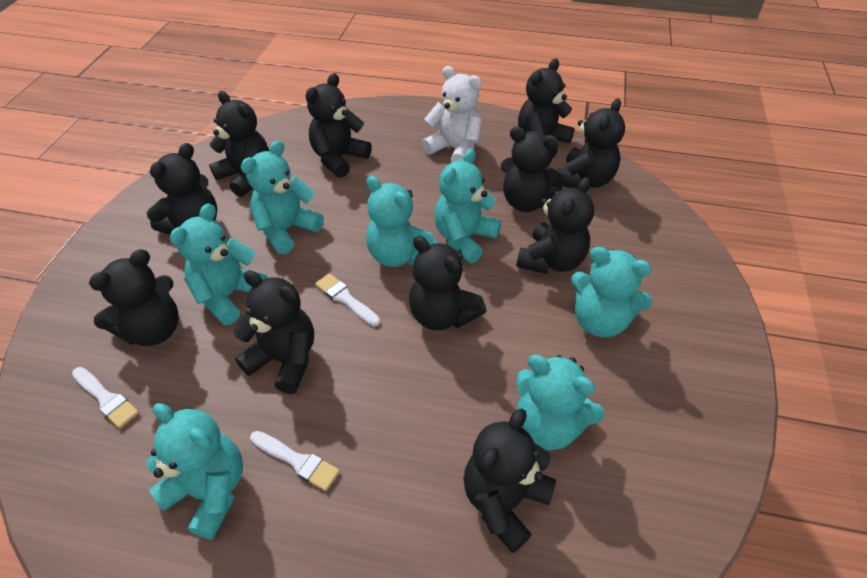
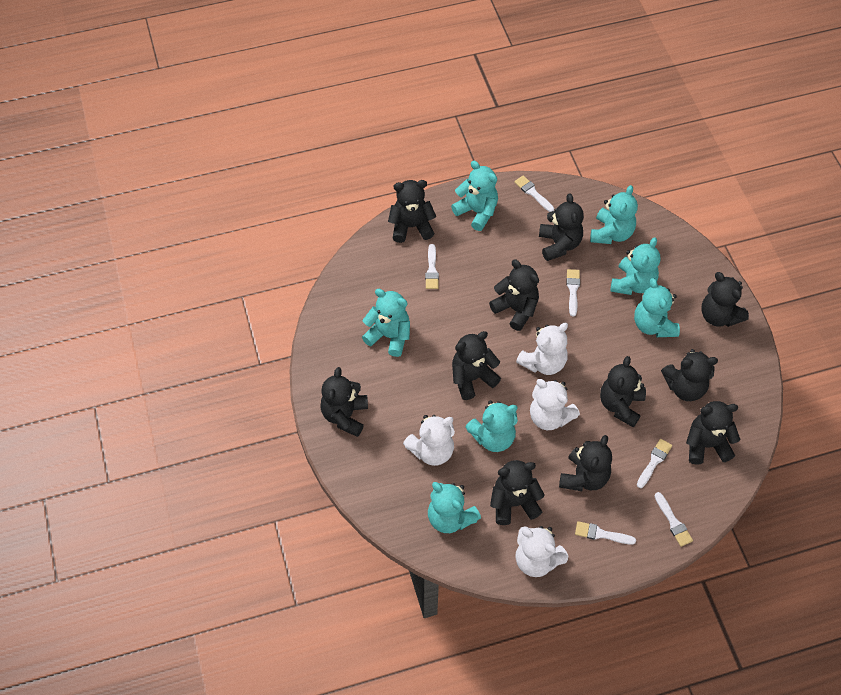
white brush: [72,367,139,429] [250,431,340,491] [315,273,380,327] = 3 -> [425,244,439,289] [514,175,554,212] [566,269,580,316] [575,521,636,545] [637,439,672,488] [655,492,693,547] = 6
white teddy bear: [421,66,482,162] = 1 -> [403,415,455,466] [515,526,568,577] [516,323,568,375] [530,379,580,430] = 4

